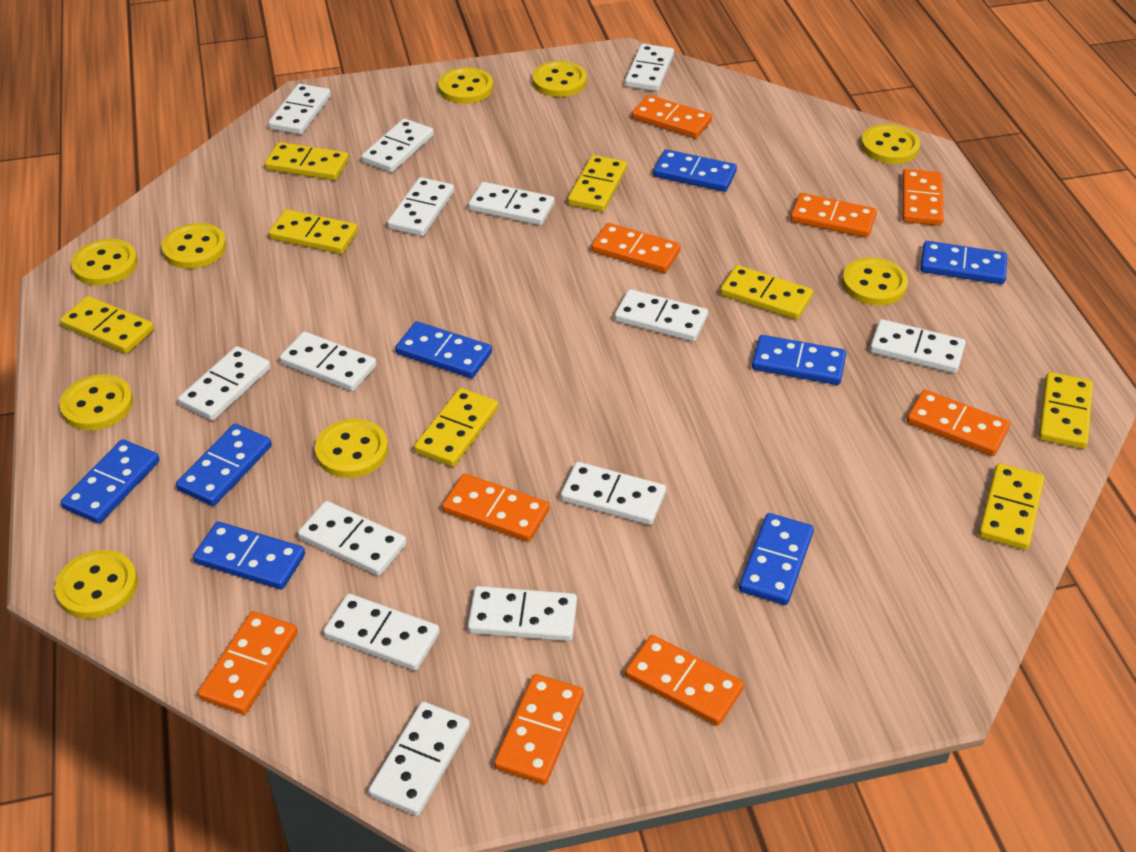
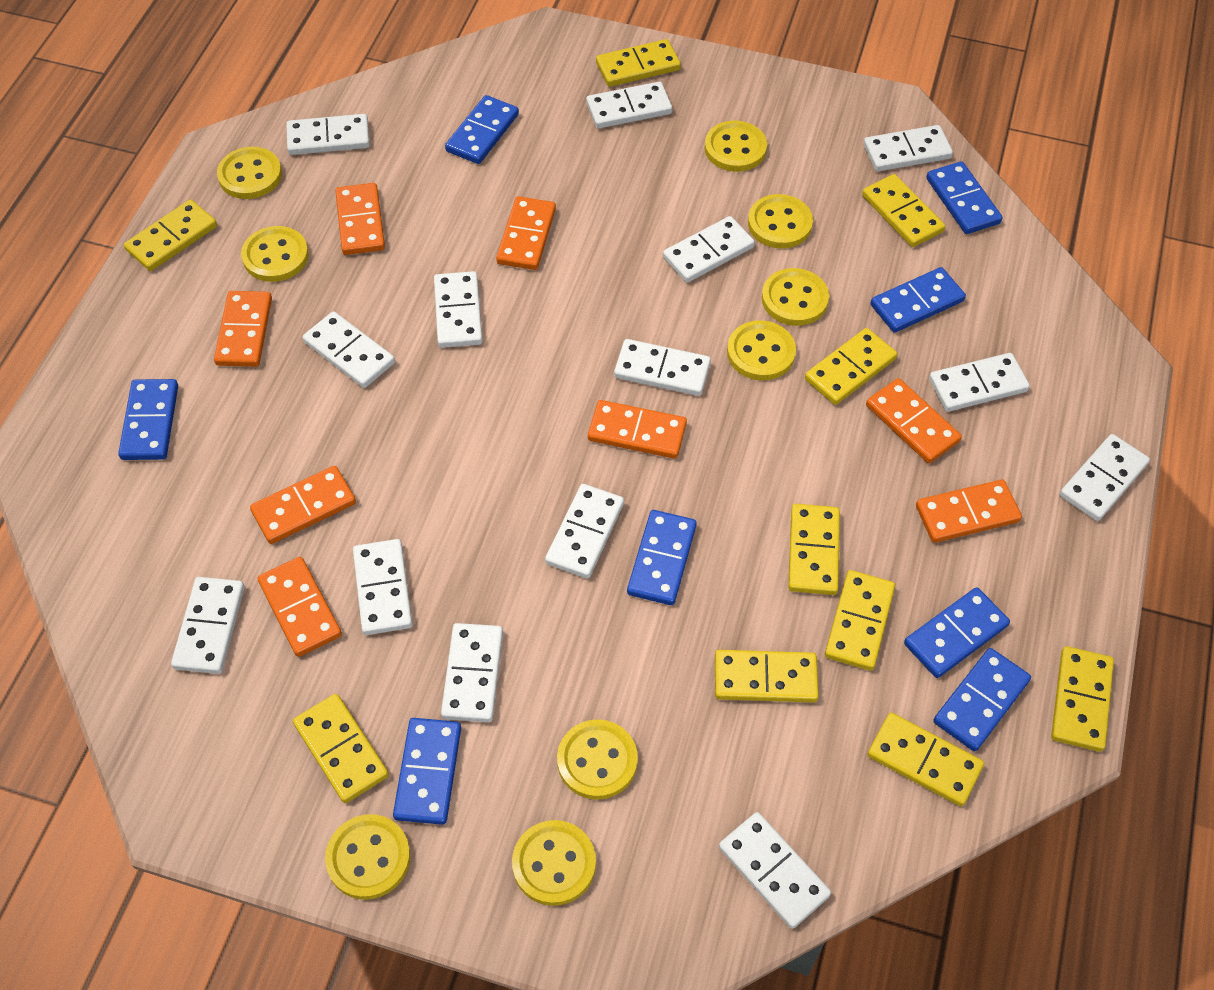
orange domino: [198,611,298,715] [442,473,550,542] [494,674,583,785] [591,223,681,273] [625,635,744,726] [632,95,712,138] [790,193,877,238] [902,169,944,226] [907,390,1010,456] = 9 -> [214,291,272,367] [250,466,356,544] [257,557,342,657] [335,183,385,255] [496,196,556,270] [588,400,687,459] [866,378,962,463] [916,479,1022,543] = 8
yellow domino: [60,296,154,354] [265,142,349,180] [269,209,358,254] [414,388,498,467] [568,155,627,212] [720,265,813,320] [979,463,1044,550] [1039,372,1093,449] = 8 -> [124,200,217,271] [293,694,389,803] [596,39,681,87] [715,650,819,702] [788,504,840,595] [805,328,897,405] [825,570,895,671] [862,174,945,247] [867,712,984,806] [1051,646,1114,752] = 10

